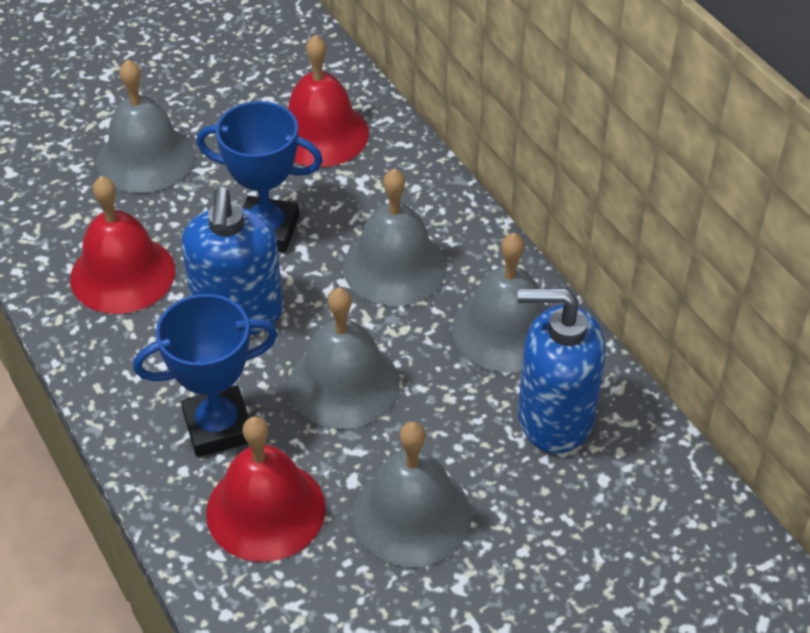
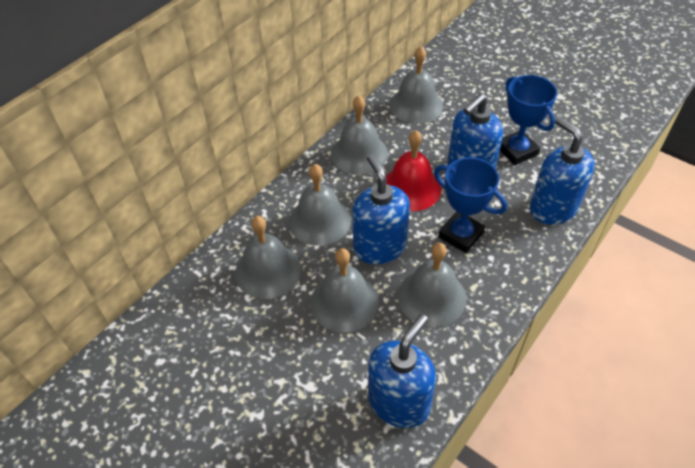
blue soap dispenser: [181,187,283,335] [518,288,606,453] = 2 -> [352,154,410,264] [368,314,436,428] [447,93,503,169] [530,117,595,225] = 4
grey bell: [97,59,195,193] [288,288,400,429] [343,168,447,306] [352,422,472,567] [452,233,549,373] = 5 -> [235,216,301,299] [289,164,351,246] [310,248,379,333] [331,95,388,175] [389,46,443,124] [398,243,466,327] = 6
red bell: [70,176,175,314] [206,416,326,562] [288,35,369,167] = 3 -> [386,130,441,211] = 1

